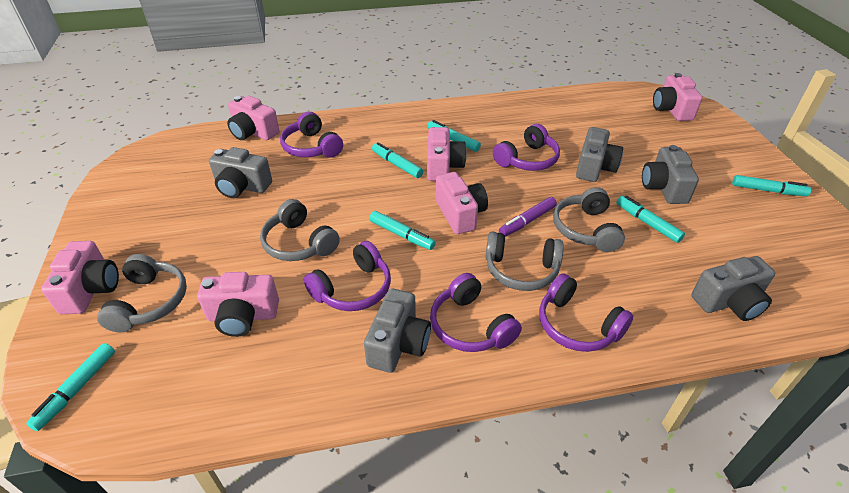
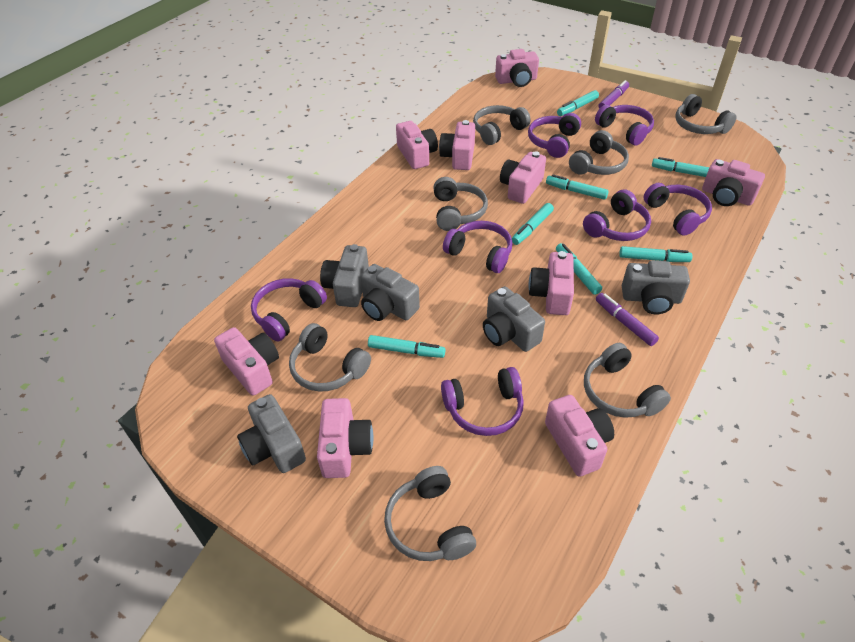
grey headphones: [97,254,187,333] [260,199,340,261] [486,231,564,291] [553,187,625,252] = 4 -> [289,323,371,392] [384,466,476,561] [433,177,488,231] [473,105,531,145] [569,130,629,175] [584,343,671,418] [676,94,737,134] = 7
pink camera: [41,241,119,314] [197,272,279,337] [227,96,280,140] [427,127,467,181] [435,172,488,234] [653,73,702,121] = 6 -> [214,327,279,396] [317,398,373,478] [396,121,438,169] [439,120,475,170] [495,49,539,87] [500,151,546,204] [529,251,574,315] [545,395,614,477] [702,159,765,206] = 9
purple headphones: [280,112,343,158] [304,241,391,311] [430,273,522,352] [493,124,560,171] [539,273,633,352] = 5 -> [251,278,327,341] [441,367,524,436] [443,221,512,273] [528,113,581,158] [583,189,651,241] [595,105,654,145] [643,183,712,235] = 7
purple marker: [499,197,557,237] = 1 -> [596,293,659,346] [598,80,629,109] = 2
turquoise marker: [26,343,115,431] [369,211,436,250] [372,142,423,178] [427,120,481,152] [616,195,685,243] [732,175,811,196] = 6 -> [368,335,445,358] [512,203,554,245] [546,174,609,200] [556,243,602,295] [557,90,599,116] [619,246,692,262] [652,157,710,177] = 7

